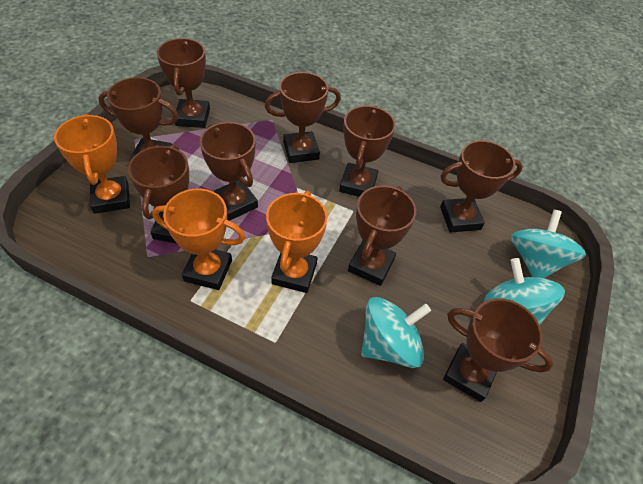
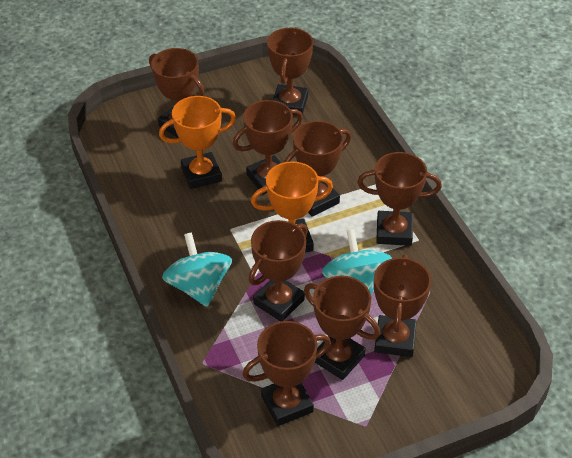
orange trophy: [54,114,130,214] [152,189,245,290] [266,191,328,293] = 3 -> [159,96,236,189] [251,161,333,253] = 2
turquoise spinning top: [361,297,431,368] [483,258,565,325] [511,210,586,278] = 3 -> [162,232,232,307] [322,229,392,294] = 2

